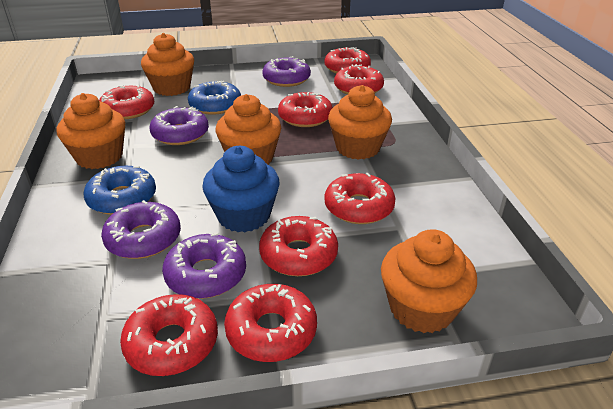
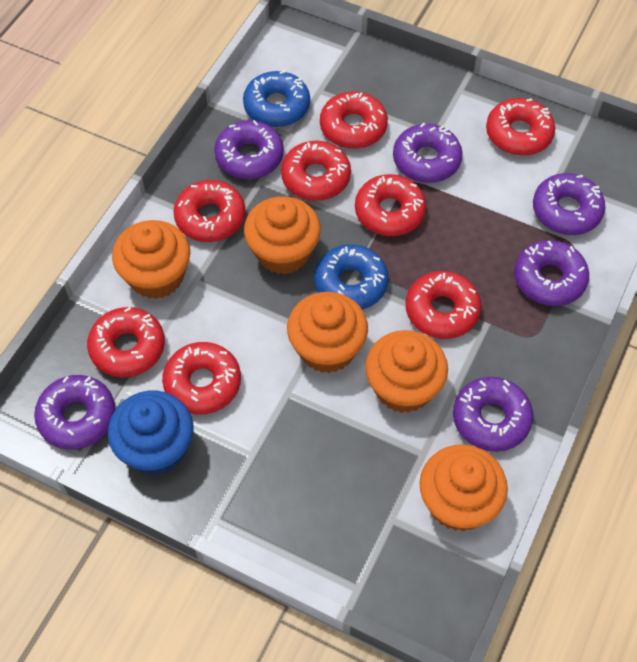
purple donut: [101,200,181,259] [150,106,209,145] [162,233,246,299] [262,56,311,87] = 4 -> [34,375,115,450] [214,120,284,179] [393,123,463,183] [453,377,533,452] [514,240,589,306] [533,173,605,235] = 6

